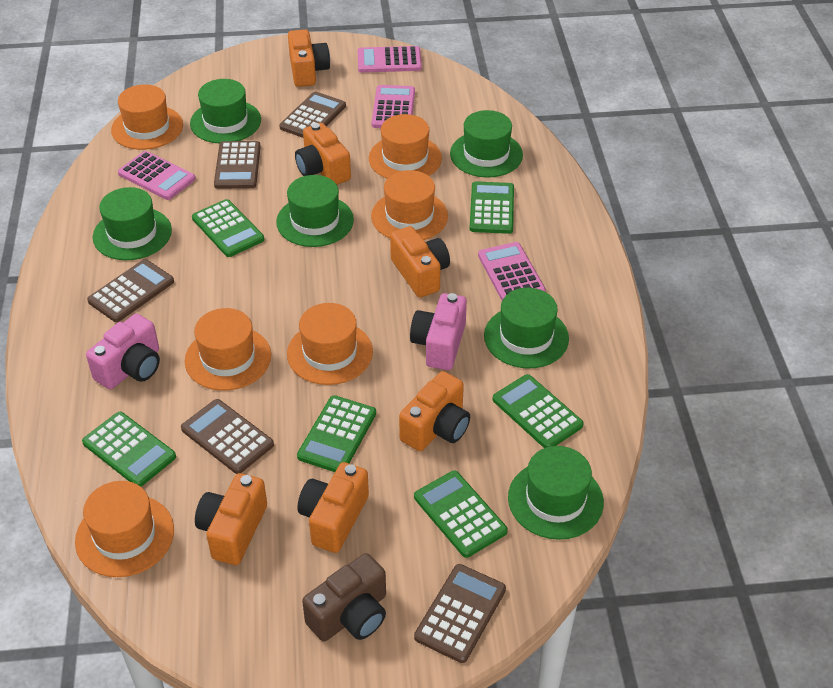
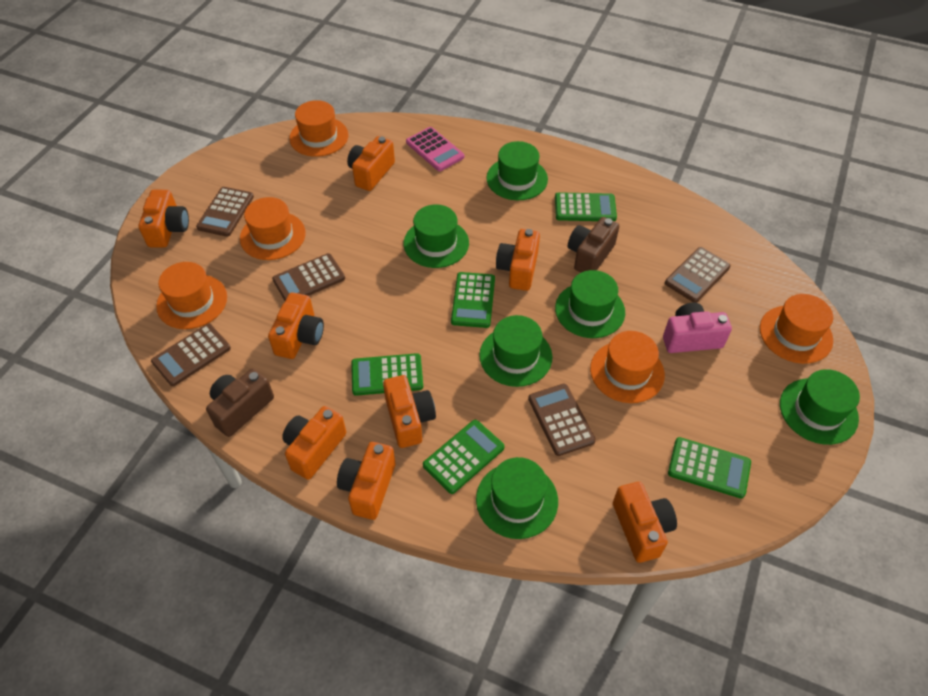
brown camera: [302,553,386,642] = 1 -> [206,368,274,437] [568,217,619,272] = 2
green calculator: [82,412,176,487] [192,199,264,257] [297,395,376,472] [414,471,508,558] [469,181,514,234] [492,374,583,448] = 6 -> [351,353,423,396] [423,420,504,494] [451,272,495,328] [555,192,617,221] [668,437,751,498] = 5
orange camera: [195,473,267,565] [288,29,330,87] [295,123,351,185] [297,462,369,553] [390,226,450,297] [399,371,470,451] = 6 -> [138,190,189,248] [268,292,324,359] [282,406,346,480] [337,442,395,520] [347,136,395,191] [383,375,436,448] [496,229,540,291] [613,482,677,563] = 8
orange hat: [75,481,174,577] [111,84,183,150] [184,308,271,391] [287,303,373,385] [369,114,442,179] [371,170,448,240] = 6 -> [156,262,227,329] [240,197,306,260] [289,100,349,157] [590,331,665,403] [760,294,833,364] = 5
pink calculator: [118,151,196,200] [358,46,422,73] [372,85,415,128] [478,242,546,300] = 4 -> [406,127,464,171] = 1
pink camera: [86,314,160,389] [410,293,467,370] = 2 -> [663,303,732,353] = 1

